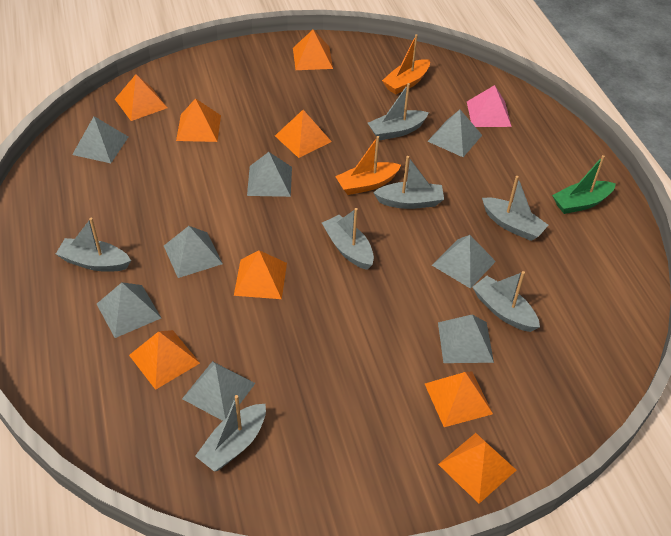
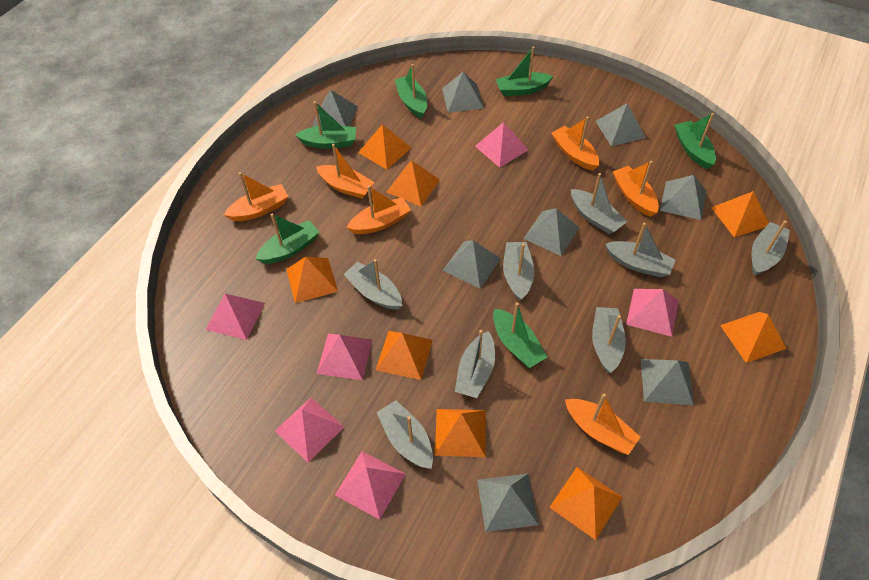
green boat: [552,155,616,214] = 1 -> [255,213,319,264] [295,101,356,149] [394,64,427,118] [493,302,547,368] [496,46,554,96] [675,113,716,169] = 6
grey boat: [56,218,131,272] [195,395,266,472] [322,208,374,270] [368,83,429,141] [373,156,444,209] [472,271,540,332] [482,176,548,241] = 7 -> [343,259,402,310] [376,400,433,469] [455,330,495,398] [503,242,534,301] [571,173,627,234] [592,307,626,373] [605,223,676,277] [752,221,790,276] = 8
orange boat: [335,136,401,195] [382,34,430,94] = 2 -> [224,172,289,221] [316,144,375,199] [347,186,411,234] [551,116,599,171] [565,394,640,455] [613,161,659,217] = 6
pink pyramid: [467,85,512,127] = 1 -> [205,294,265,340] [275,397,344,462] [317,334,373,380] [335,451,406,520] [475,122,528,168] [626,289,679,337] = 6

